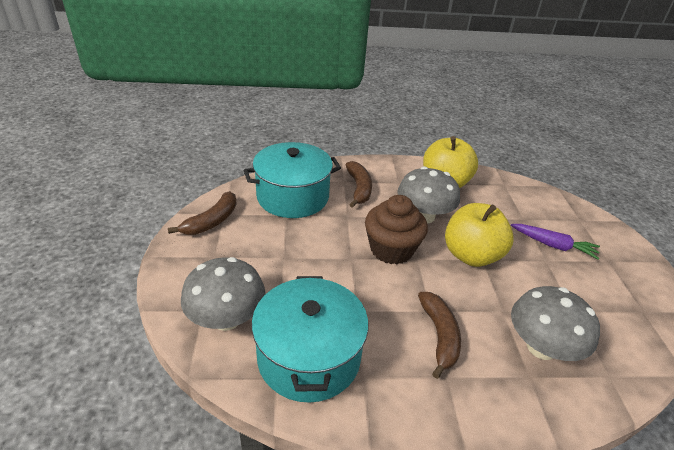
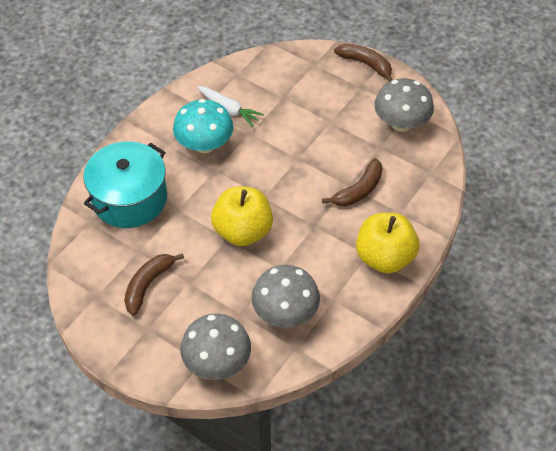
brown cupcake: [365,195,428,264] = 1 -> none = 0
purple carrot: [511,224,600,259] = 1 -> none = 0
turquoise mushroom: none = 0 -> [173,99,233,153] = 1
turquoise pot: [244,142,341,218] [252,276,369,403] = 2 -> [83,141,167,228] = 1
white carrot: none = 0 -> [197,86,264,127] = 1

